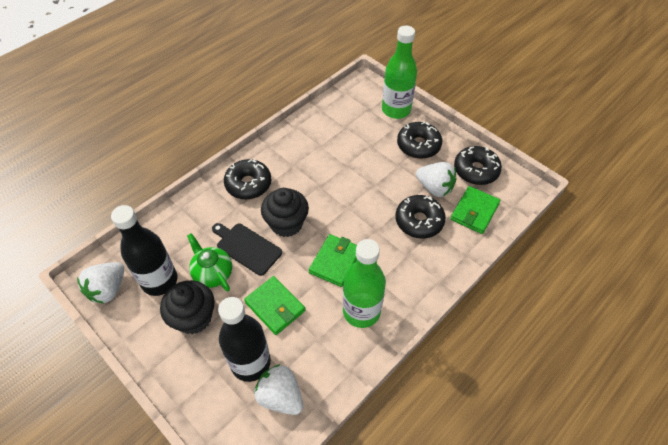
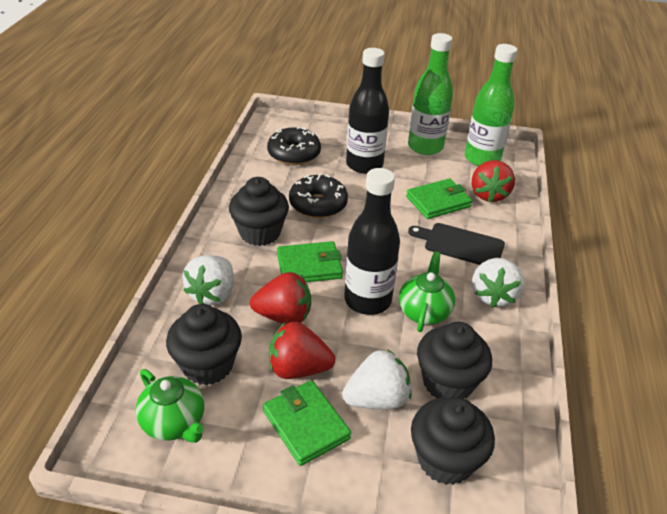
black cupcake: [160,280,215,334] [261,188,309,237] = 2 -> [166,304,242,385] [229,177,289,246] [411,397,495,485] [417,322,492,399] = 4
black donut: [224,159,272,199] [396,195,446,238] [397,122,443,159] [454,146,502,185] = 4 -> [267,127,321,165] [289,173,348,218] = 2
green teapot: [187,233,232,291] = 1 -> [136,369,204,443] [399,251,455,332] = 2
red strawberry: none = 0 -> [250,272,311,324] [269,322,335,379] [472,160,515,202] = 3

